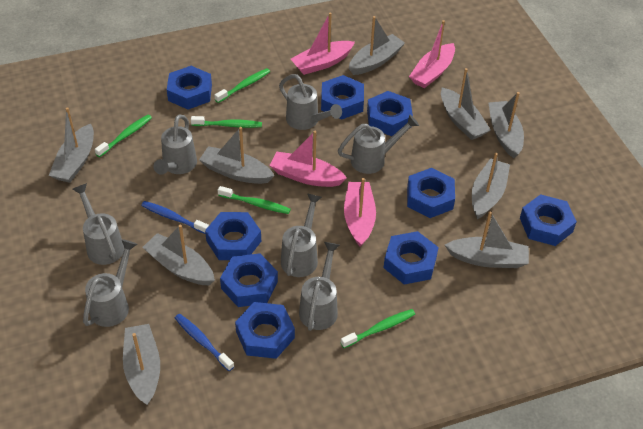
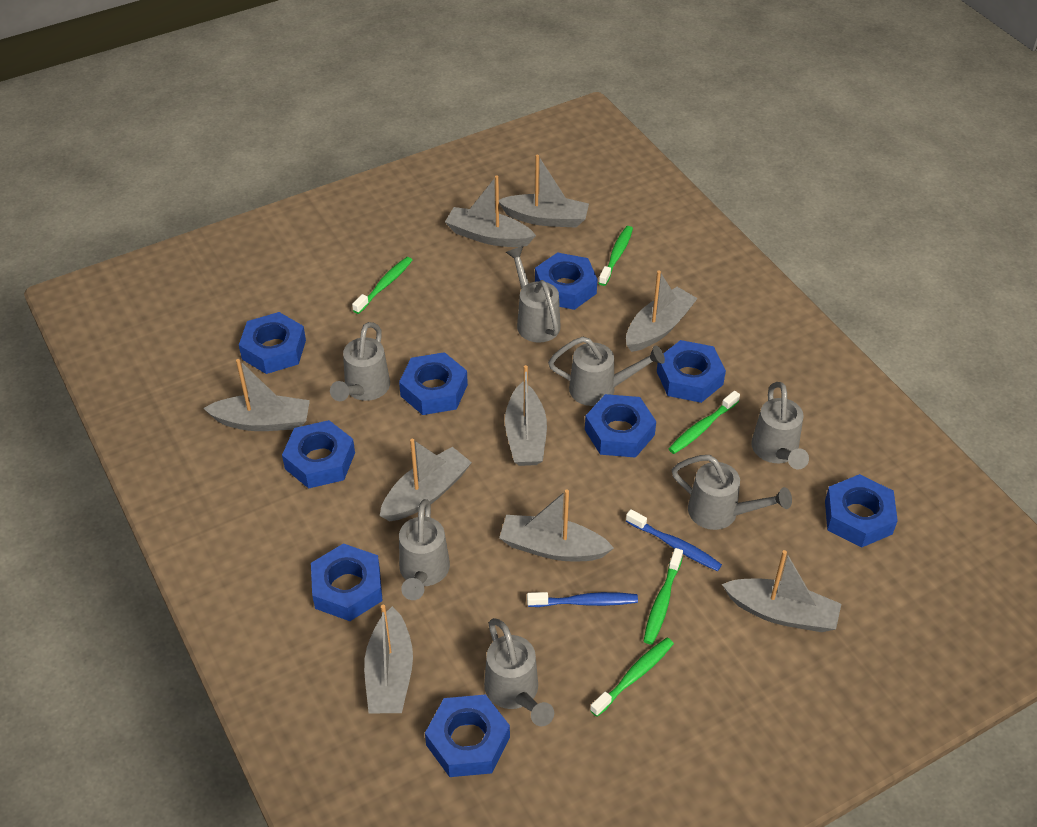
pink boat: [269,131,347,187] [291,12,355,75] [344,178,376,247] [409,20,455,88] = 4 -> none = 0

